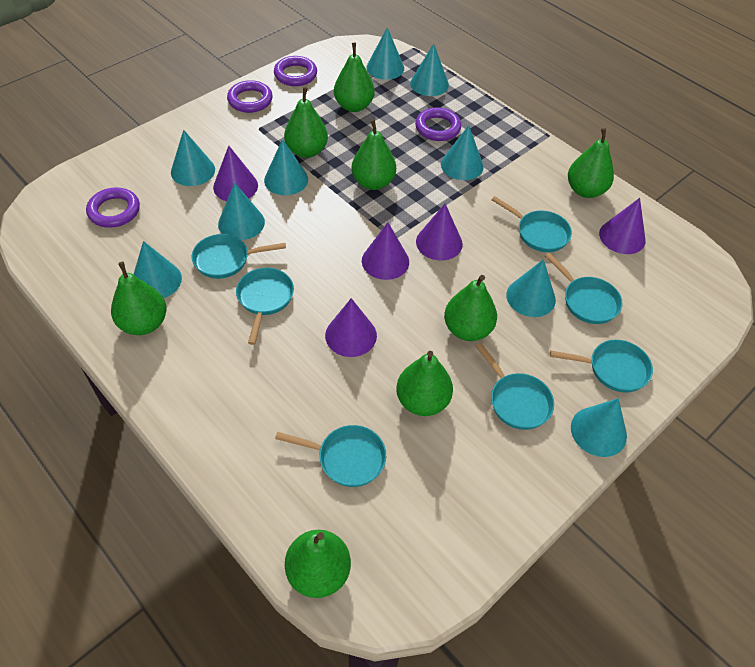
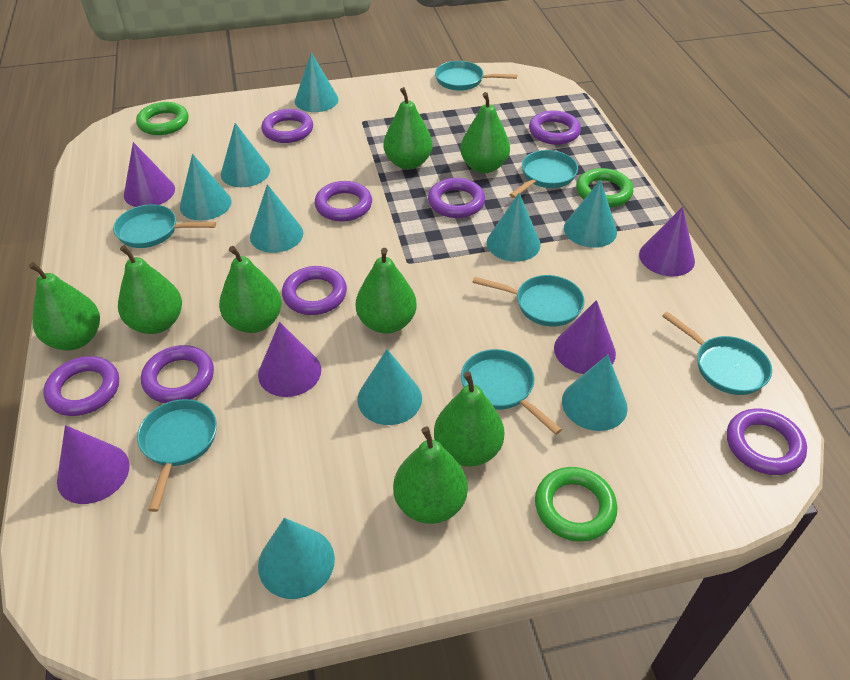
green ring: none = 0 -> [136,102,188,135] [535,467,617,542] [576,168,633,208] = 3
purple ring: [86,187,140,228] [227,80,273,113] [274,56,317,86] [415,108,461,141] = 4 -> [43,356,119,416] [141,345,214,403] [261,109,313,143] [282,266,347,315] [315,181,372,222] [428,178,485,218] [529,110,581,145] [727,409,807,475] = 8

